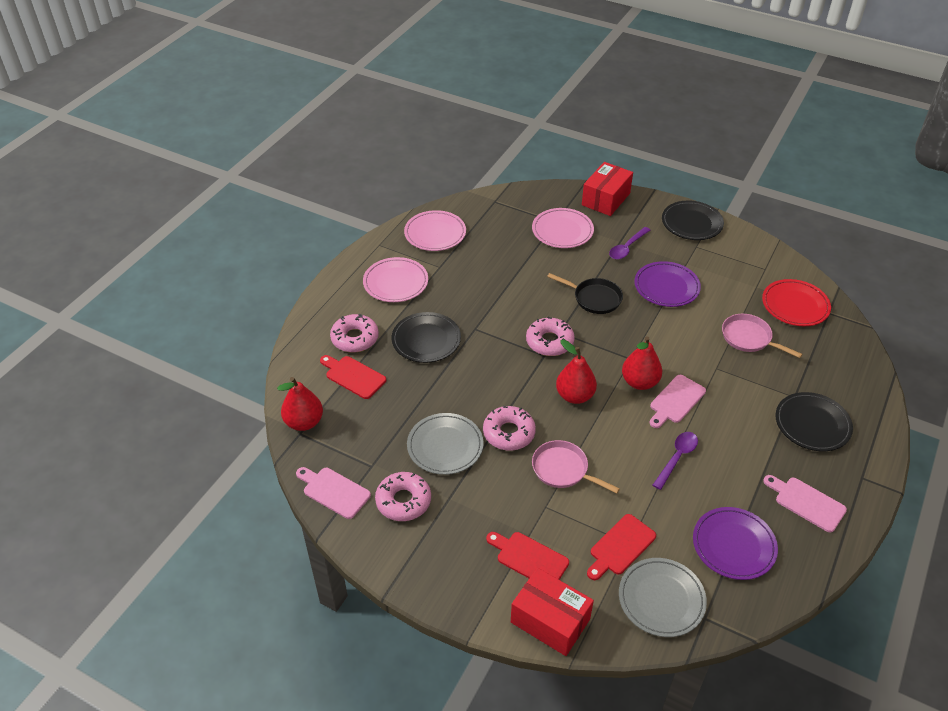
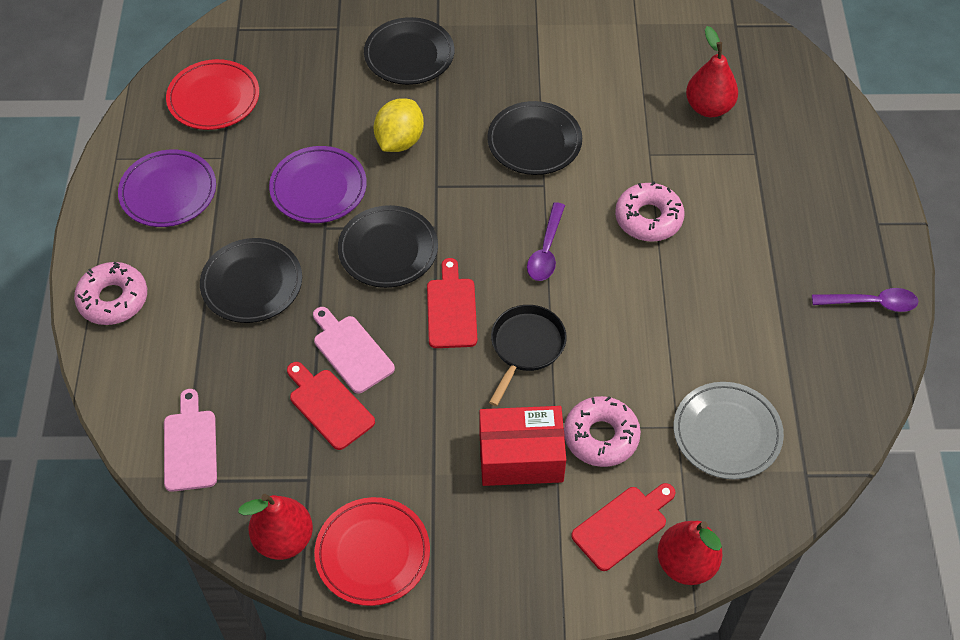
black plate: [392,312,461,363] [662,200,724,240] [775,392,853,451] = 3 -> [200,238,302,323] [338,205,438,288] [364,17,454,85] [487,101,582,175] = 4
grey plate: [407,413,484,475] [619,558,707,637] = 2 -> [674,382,784,479] = 1
pink cutting board: [296,467,371,519] [650,375,706,428] [763,475,847,532] = 3 -> [164,389,217,492] [313,307,395,394] = 2
pink donut: [330,314,379,352] [375,472,431,521] [483,406,536,451] [526,317,575,356] = 4 -> [74,262,147,325] [564,396,641,467] [615,182,685,242] = 3
pink pan: [532,440,620,493] [722,314,802,358] = 2 -> none = 0
pink plate: [363,257,428,302] [404,210,466,251] [532,208,594,248] = 3 -> none = 0
red box: [511,568,594,656] [582,162,633,216] = 2 -> [479,406,566,486] = 1
red plate: [762,279,831,326] = 1 -> [166,59,259,130] [314,497,430,606] = 2
yellow lemon: none = 0 -> [374,99,424,152] = 1

